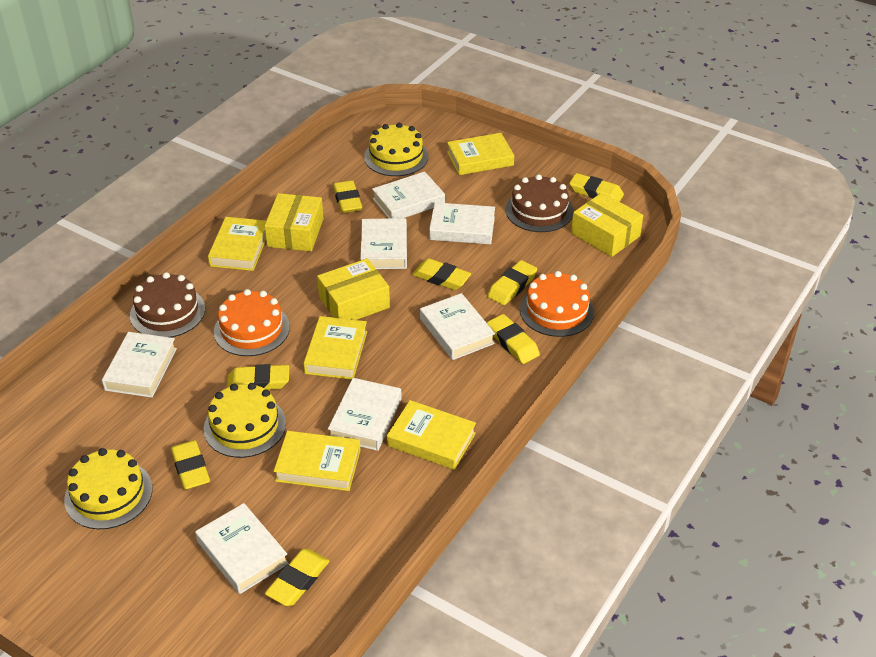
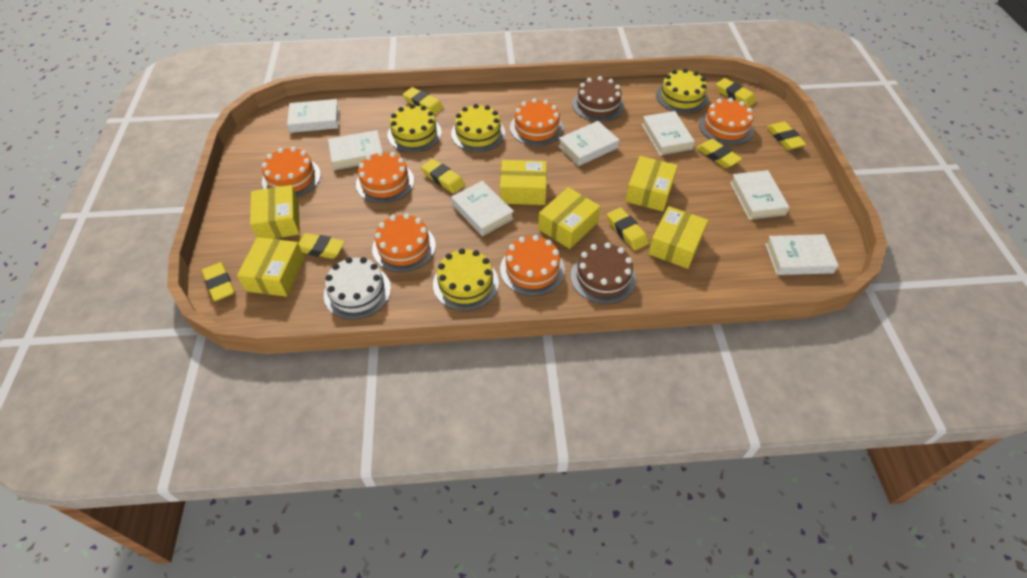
orange cake: [214,289,290,356] [520,271,594,337] = 2 -> [262,147,321,197] [356,151,414,203] [372,213,436,272] [500,235,565,296] [510,98,564,146] [699,98,754,145] = 6
white cake: none = 0 -> [324,257,391,320] = 1
yellow book: [208,217,266,271] [274,431,361,491] [303,316,367,379] [387,400,476,470] [447,133,514,175] = 5 -> none = 0
yellow box: [265,193,324,251] [317,258,390,320] [571,192,643,257] = 3 -> [237,237,304,297] [250,185,300,239] [500,160,547,205] [538,187,600,249] [625,156,678,212] [648,206,708,269] = 6
yellow cake: [64,448,153,529] [204,383,286,458] [364,123,429,176] = 3 -> [387,104,442,152] [433,248,499,311] [451,104,505,152] [656,68,708,113] = 4

